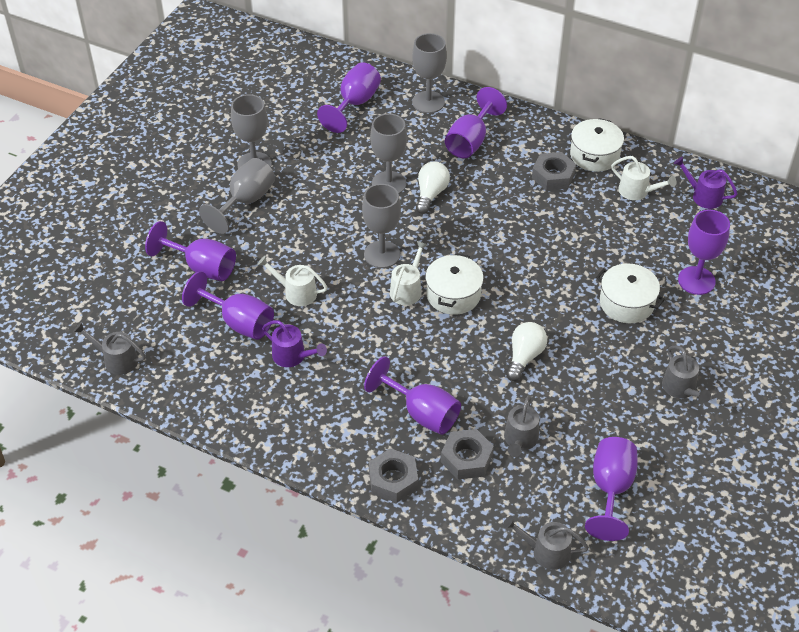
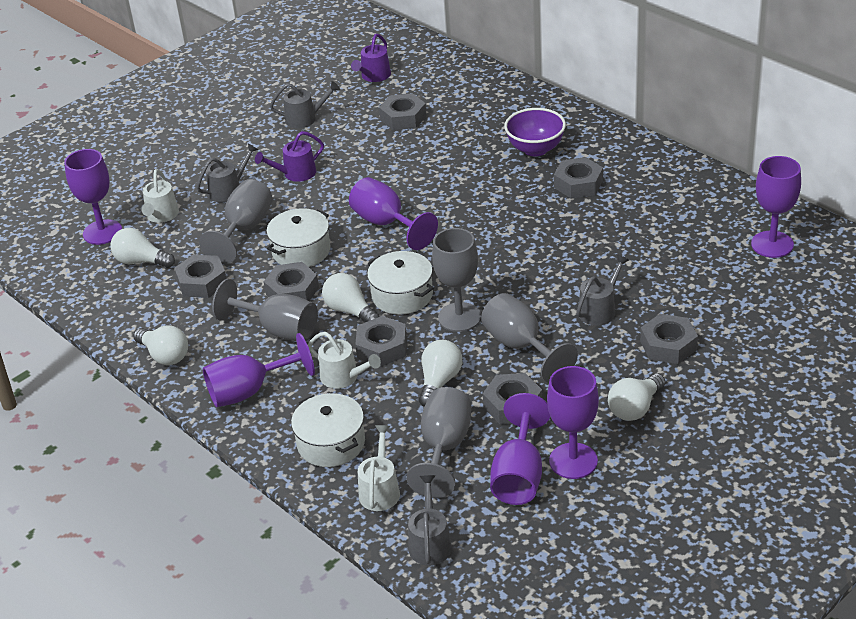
grey nut: [369,448,418,503] [441,429,494,480] [532,152,576,191] = 3 -> [174,254,226,298] [264,262,319,301] [355,316,407,367] [379,93,427,130] [483,373,542,424] [554,157,603,199] [640,314,698,364] = 7
purple bowl: none = 0 -> [504,108,566,157] = 1
purple goblet: [145,221,236,281] [182,271,274,340] [317,62,381,133] [364,356,461,435] [445,87,507,158] [585,437,638,541] [678,210,730,295] = 7 -> [64,149,122,245] [203,333,315,407] [349,177,438,250] [490,393,550,505] [547,366,599,479] [751,156,801,258] = 6
white light bulb: [416,161,450,214] [506,322,547,381] = 2 -> [110,228,175,268] [133,325,188,365] [322,273,380,322] [419,340,462,407] [608,373,665,421] = 5

